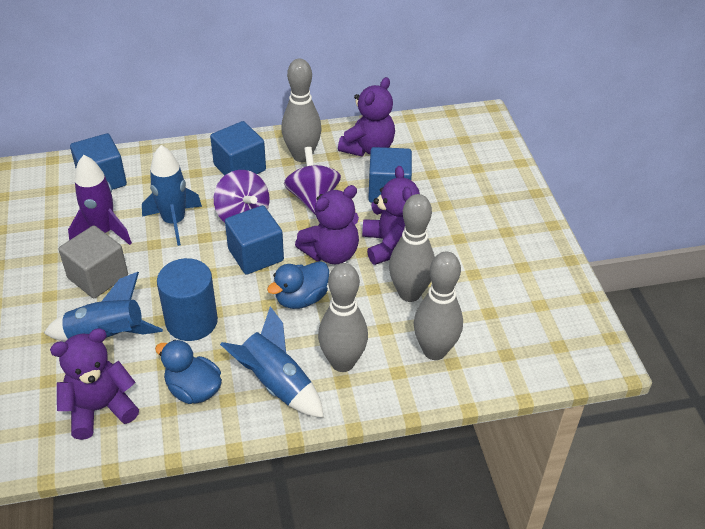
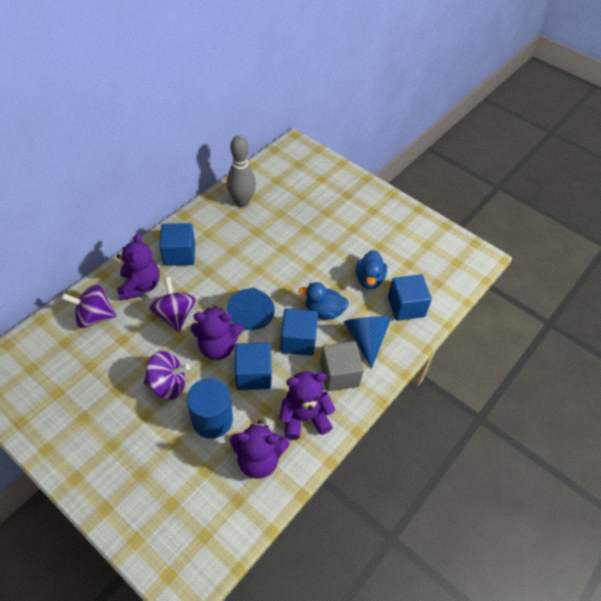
blue cone: none = 0 -> [227,288,275,330] [344,316,391,368] = 2
blue rocket: [44,272,163,341] [142,145,202,246] [220,306,324,418] = 3 -> none = 0
grey bowling pin: [281,59,322,162] [318,263,368,372] [389,194,435,302] [414,251,463,360] = 4 -> [227,135,256,207] = 1
purple rocket: [68,155,132,245] = 1 -> none = 0
purple spinning top: [214,170,270,222] [284,147,341,215] = 2 -> [61,284,117,328] [144,351,190,400] [149,277,196,332] = 3

